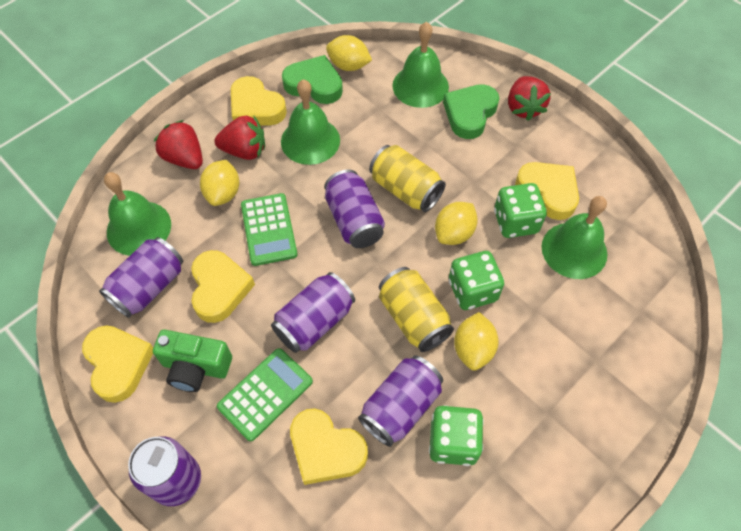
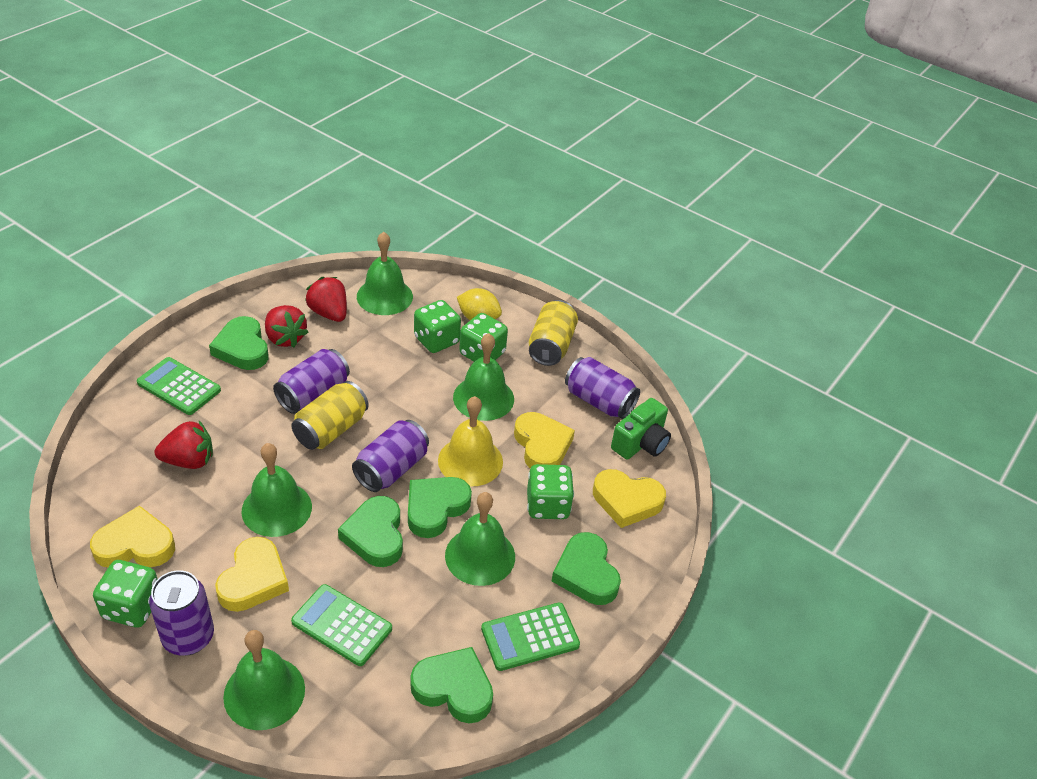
green bell: [104,172,171,256] [281,79,340,165] [392,22,449,108] [541,196,607,279] = 4 -> [223,630,305,730] [241,443,312,537] [357,232,413,315] [445,492,515,586] [453,333,514,421] = 5
green calculator: [217,348,313,441] [241,193,298,266] = 2 -> [137,357,221,415] [291,584,392,666] [481,602,580,671] = 3
green dice: [429,405,484,466] [449,251,504,310] [494,183,547,238] = 3 -> [93,560,157,628] [414,300,461,353] [459,313,508,362] [527,464,574,519] = 4
green heart: [282,55,343,104] [443,84,499,139] = 2 -> [209,316,268,370] [338,496,403,567] [408,477,472,538] [410,647,493,723] [552,532,621,605] = 5
purple can: [99,237,183,318] [128,436,201,506] [271,272,355,353] [324,170,385,248] [358,355,443,447] = 5 -> [149,570,214,656] [273,349,350,414] [352,420,429,492] [565,357,640,419] = 4
yellow bell: none = 0 -> [438,396,503,487] = 1
yellow heart: [82,325,153,403] [191,250,255,323] [231,76,287,126] [290,409,368,485] [515,162,579,220] = 5 -> [90,506,175,567] [215,537,289,612] [514,412,575,468] [593,469,666,528] = 4
yellow lemon: [200,160,239,206] [326,35,372,71] [435,202,478,245] [454,312,499,371] = 4 -> [457,288,502,320] = 1

